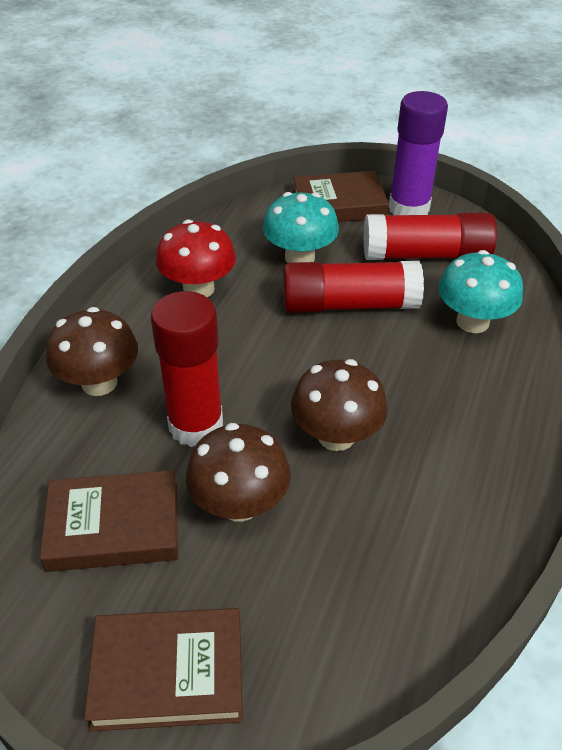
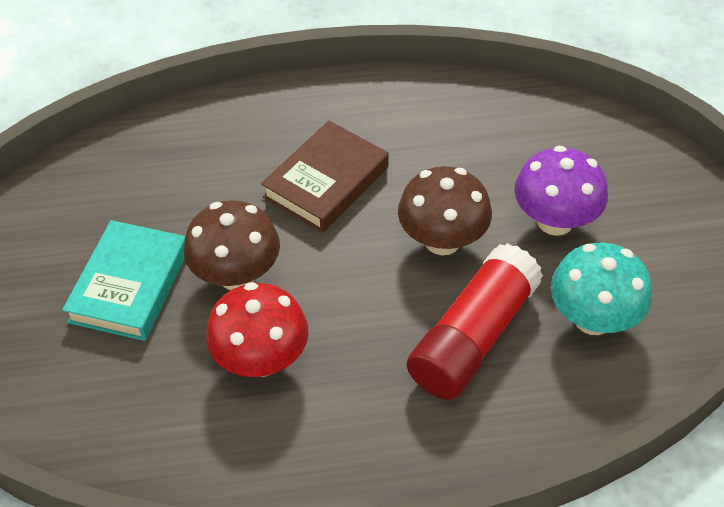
brown book: [40,470,178,572] [84,608,243,731] [293,171,389,222] = 3 -> [261,121,389,233] = 1
brown mushroom: [46,307,138,396] [186,423,291,522] [291,359,388,451] = 3 -> [184,200,280,290] [398,166,492,255] = 2
purple glue stick: [389,91,448,215] = 1 -> none = 0
purple mushroom: none = 0 -> [514,146,608,236] = 1
red glue stick: [151,291,223,447] [283,261,424,313] [363,213,497,260] = 3 -> [407,243,543,400] = 1
turquoise book: none = 0 -> [62,220,185,341] = 1
turquoise mushroom: [263,192,339,263] [438,250,523,333] = 2 -> [551,243,652,335] = 1

